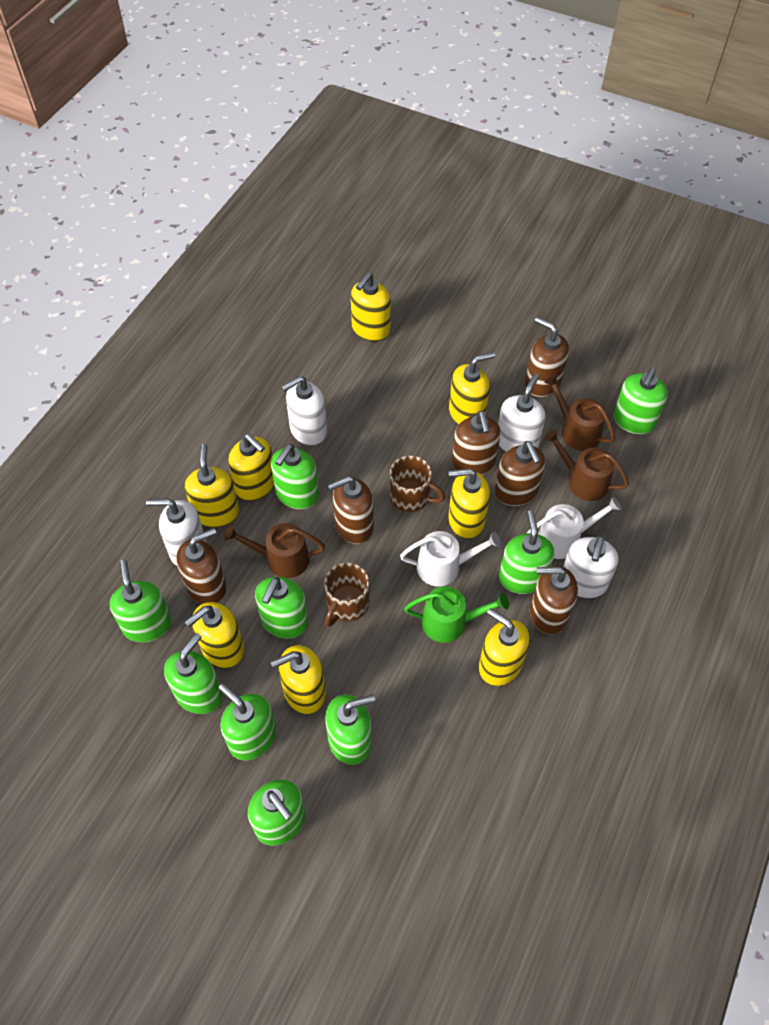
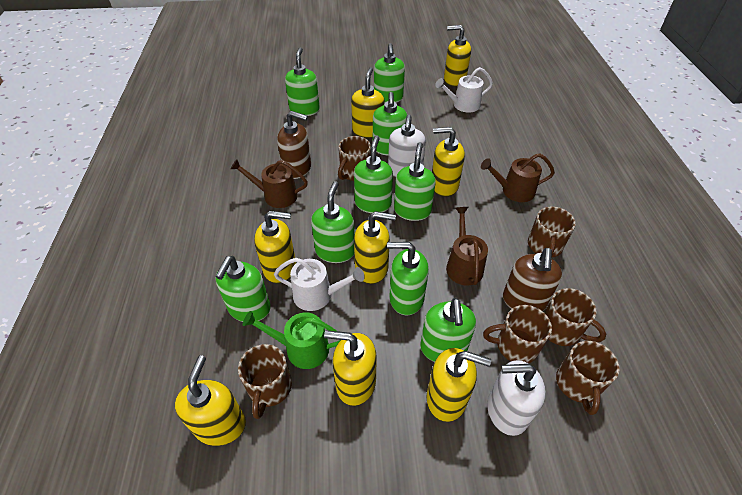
brown mug: [324,562,370,627] [390,455,445,512] = 2 -> [238,344,292,419] [338,136,371,181] [483,305,552,363] [528,206,576,257] [544,288,606,346] [556,341,620,415] = 6
brown soap dispenser: [176,528,227,604] [328,476,374,544] [452,411,501,475] [495,441,545,506] [525,317,569,397] [530,565,578,634] = 6 -> [277,111,311,179] [503,248,562,311] = 2
white soap dispenser: [146,498,206,566] [281,376,327,446] [498,374,546,452] [563,536,619,598] = 4 -> [388,115,426,177] [487,360,546,436] = 2

